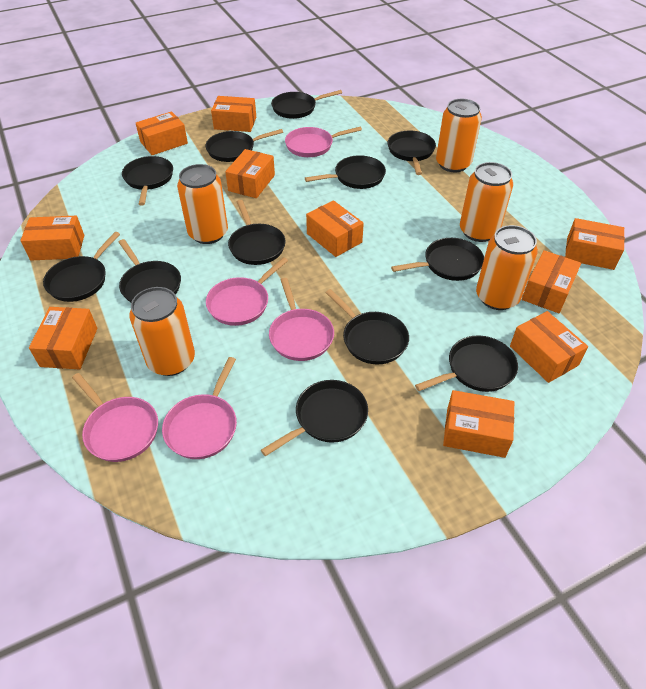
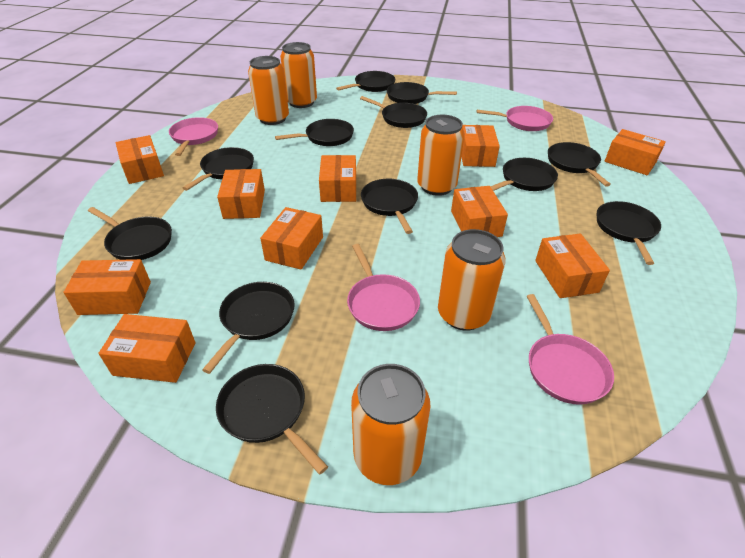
pink pan: [72,373,158,462] [162,357,237,459] [206,257,288,326] [269,278,334,361] [285,127,362,157] = 5 -> [169,117,218,156] [347,244,420,331] [477,106,553,131] [526,294,614,405] = 4

